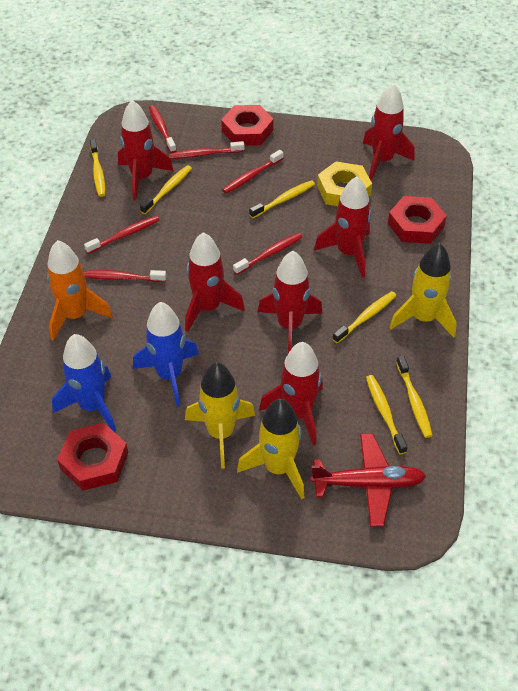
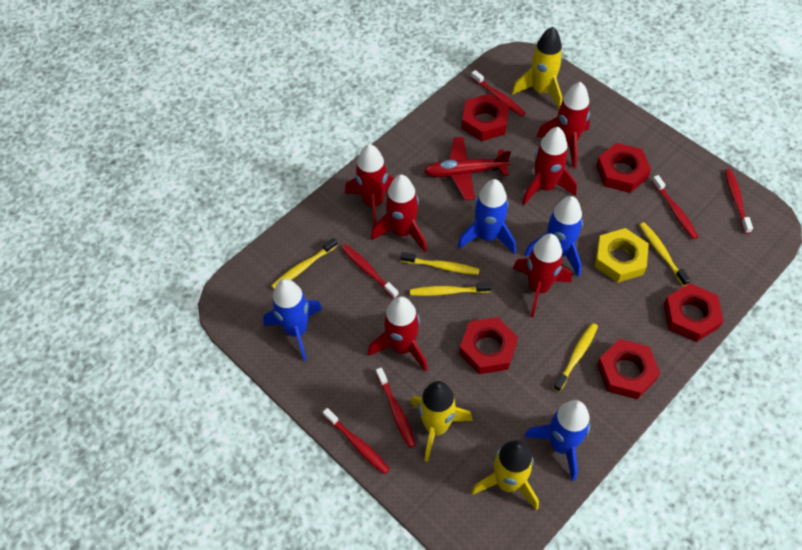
blue rocket: [52,334,116,432] [133,302,199,406] = 2 -> [263,279,322,361] [458,179,516,254] [524,400,590,481] [525,196,583,277] = 4
orange rocket: [47,240,113,340] = 1 -> none = 0
red nut: [57,423,128,491] [221,105,273,146] [388,196,447,244] = 3 -> [459,317,518,374] [462,94,509,141] [596,143,651,193] [597,339,660,399] [664,283,724,342] = 5
yellow toothbrush: [90,139,105,197] [140,165,192,214] [249,180,315,218] [333,291,396,343] [366,375,408,454] [396,355,433,438] = 6 -> [271,238,338,289] [400,252,480,275] [410,283,492,296] [553,323,598,392] [639,222,691,286] = 5

